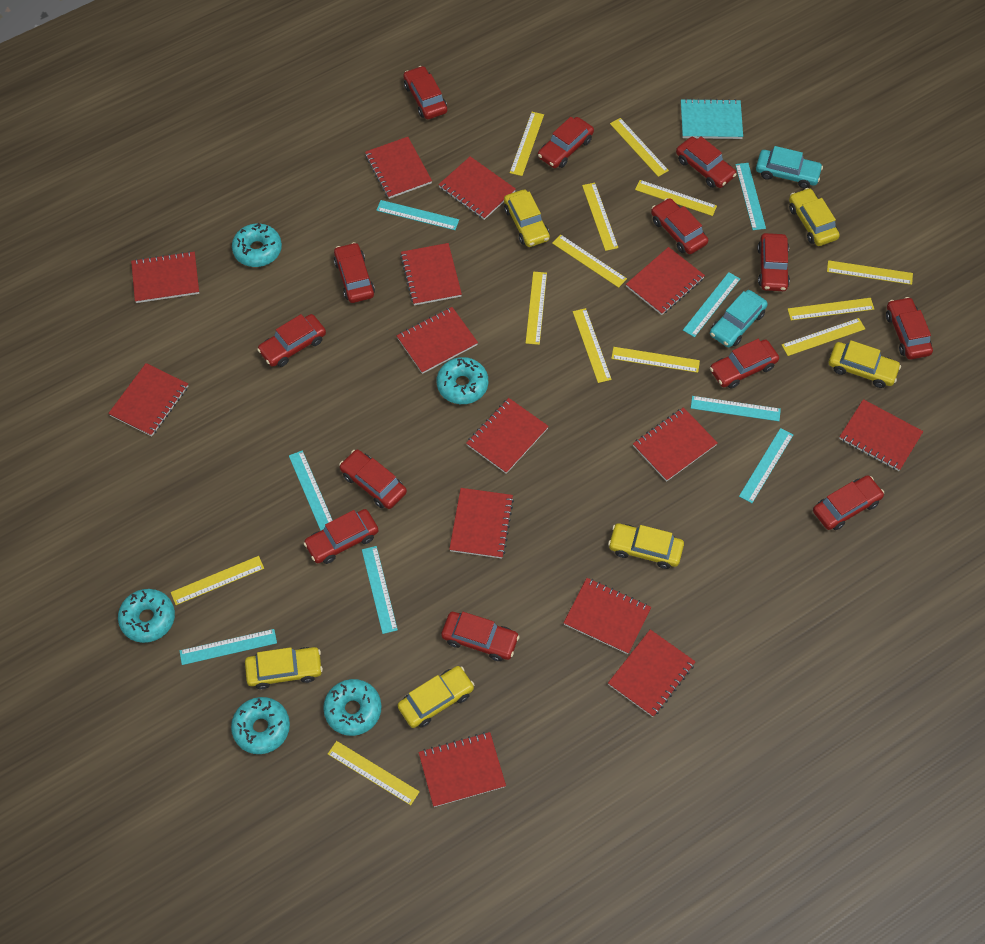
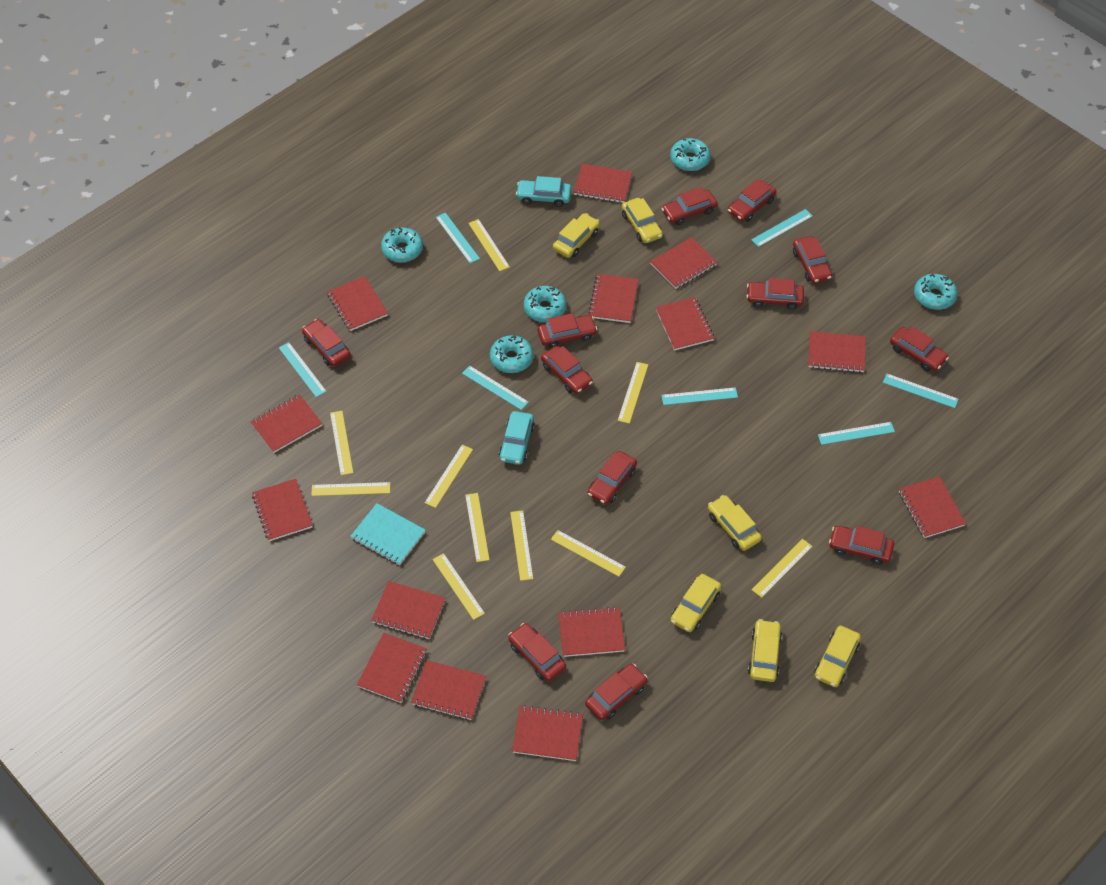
red car: [257,314,326,367] [303,509,379,564] [334,242,375,303] [339,450,407,509] [403,66,447,119] [441,612,520,661] [538,117,594,168] [651,198,708,254] [676,136,737,188] [710,339,779,389] [757,233,790,291] [813,475,884,530] [886,297,933,360] = 13 -> [302,319,351,367] [508,623,566,681] [538,313,597,348] [541,346,593,394] [585,664,648,720] [587,451,637,505] [661,187,717,225] [728,179,777,222] [747,278,804,310] [793,236,832,283] [829,526,894,565] [890,326,949,371] = 12
turquoise ruler: [180,629,277,665] [289,450,333,531] [362,546,398,634] [376,200,459,230] [683,272,740,337] [691,396,781,421] [735,163,766,230] [739,428,793,503] = 8 -> [279,342,327,397] [436,213,480,263] [462,366,529,410] [661,387,738,405] [751,209,813,247] [818,422,895,445] [883,374,959,408] = 7
yellow ruler: [171,556,264,605] [328,741,420,805] [510,112,544,176] [526,272,547,345] [552,234,627,288] [573,308,612,383] [582,183,618,251] [610,118,669,177] [611,347,700,373] [635,180,717,216] [782,318,865,356] [788,298,874,320] [827,260,913,285] = 13 -> [311,482,390,496] [330,411,353,475] [425,445,473,508] [432,553,485,620] [465,493,490,562] [468,219,510,271] [510,511,533,581] [551,530,626,577] [618,362,648,424] [752,539,813,598] = 10

